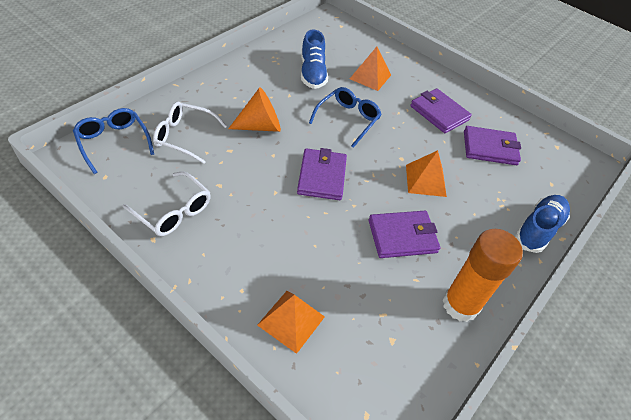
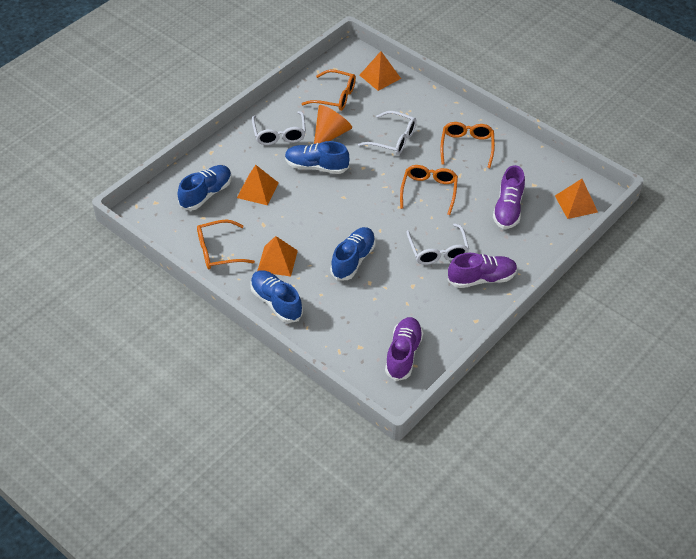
blue glasses: [73,108,154,174] [309,87,382,148] = 2 -> none = 0
blue shoe: [301,29,328,89] [515,195,570,253] = 2 -> [178,165,232,211] [250,270,303,323] [285,141,349,174] [330,227,376,280] = 4
orange glasses: none = 0 -> [197,220,255,269] [301,69,356,111] [400,165,458,215] [440,122,495,168] = 4
orange glue stick: [442,229,523,322] = 1 -> none = 0
orange pyramid: [257,291,325,354] [350,47,391,91] [406,150,447,197] = 3 -> [237,165,278,205] [257,236,298,276] [360,51,401,91] [555,179,598,219] = 4
purple shoe: none = 0 -> [385,317,423,381] [447,253,517,288] [493,165,525,229] = 3
purple wallet: [297,148,347,200] [369,211,440,258] [410,88,472,133] [464,126,521,165] = 4 -> none = 0
white glasses: [123,171,211,236] [153,102,227,164] = 2 -> [252,111,306,145] [358,111,417,155] [406,223,469,265] = 3

